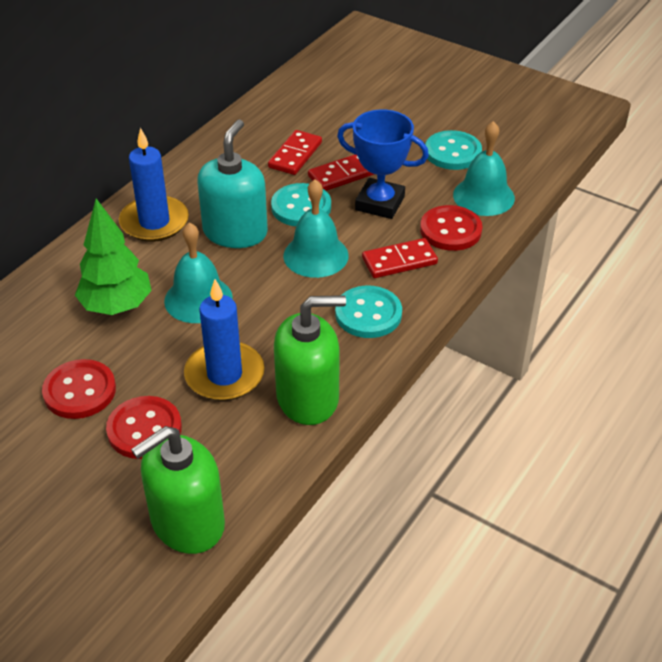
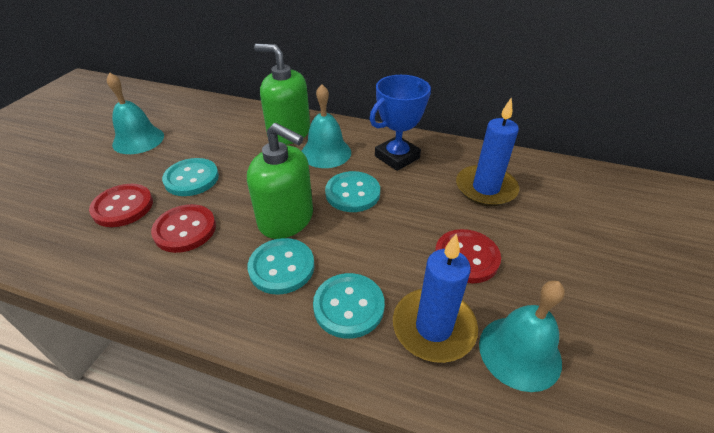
green tree: [75,199,152,315] = 1 -> none = 0
red domino: [268,130,322,175] [308,155,374,191] [362,238,438,278] = 3 -> none = 0
turquoise button: [271,183,331,226] [335,285,402,338] [425,130,482,170] = 3 -> [162,158,219,196] [247,238,315,295] [313,273,385,339] [325,171,380,212] = 4
turquoise soap dispenser: [197,119,268,248] = 1 -> none = 0

